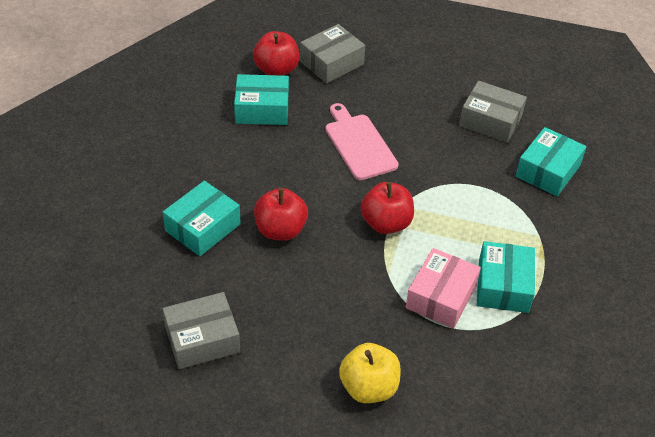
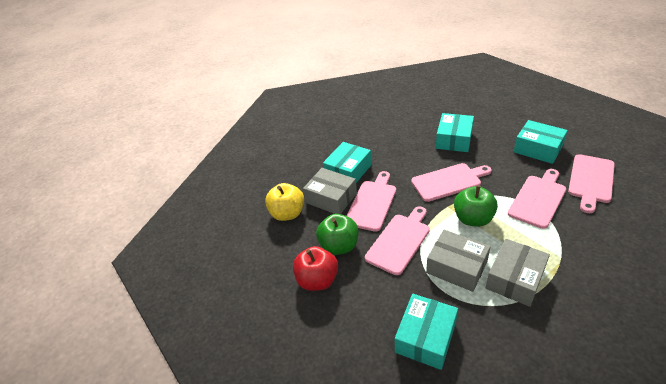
green apple: none = 0 -> [316,214,358,255] [454,185,498,227] = 2
pink box: [406,248,481,328] = 1 -> none = 0
pink cutting board: [325,103,399,180] = 1 -> [346,171,396,232] [365,206,430,275] [411,163,491,202] [508,169,566,229] [568,154,615,213] = 5
red apple: [253,31,300,76] [254,188,308,241] [361,182,414,234] = 3 -> [293,246,338,291] = 1

